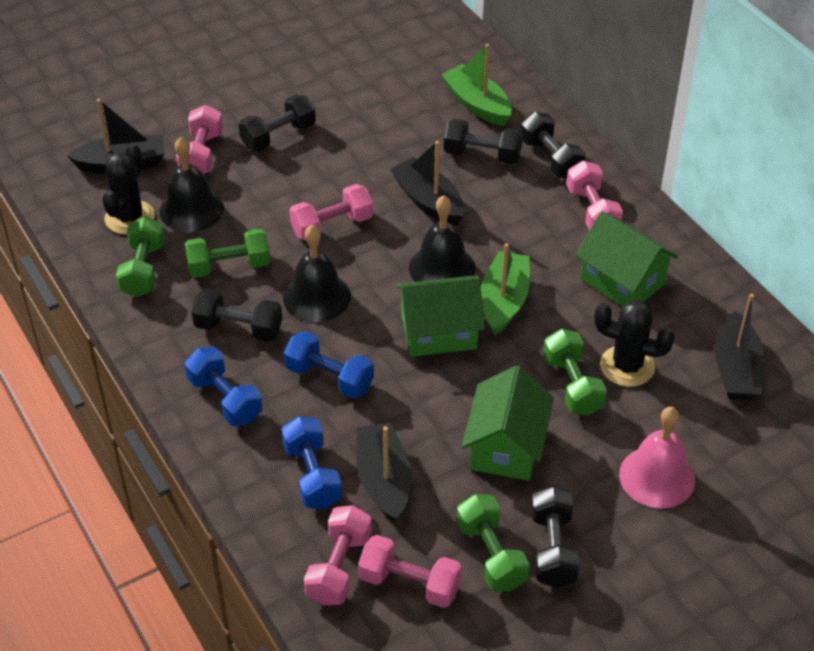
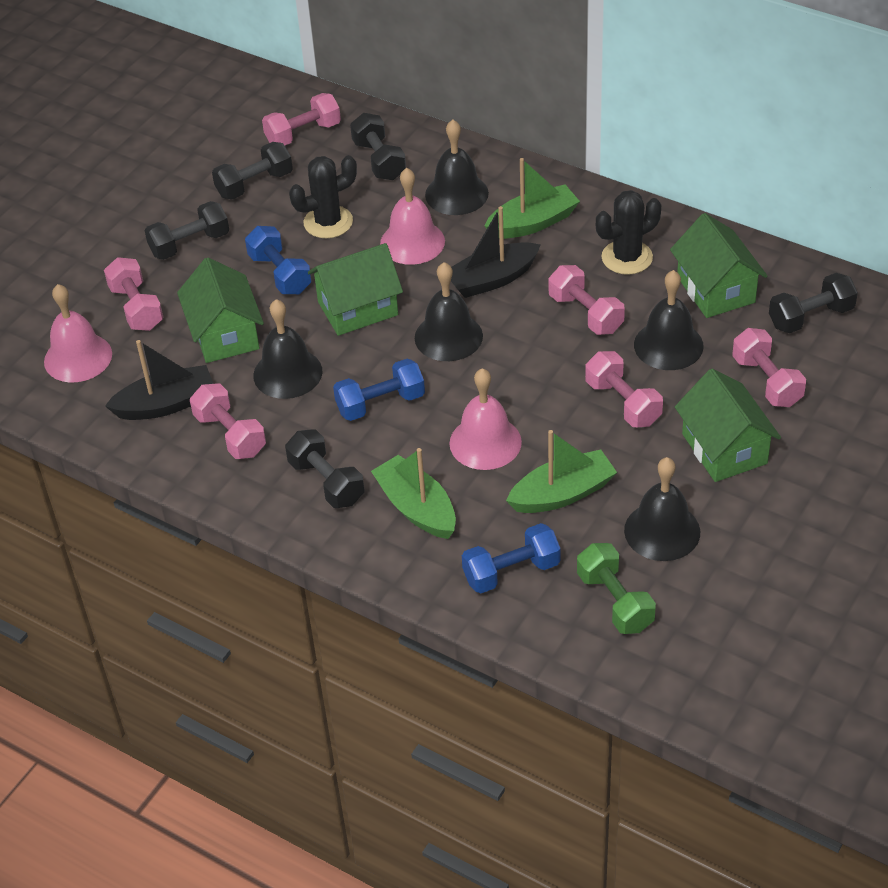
black bell: [159,137,224,232] [283,225,351,322] [409,195,475,282] = 3 -> [253,299,323,399] [415,262,483,361] [425,120,489,215] [624,457,700,561] [634,270,704,370] = 5
black boat: [66,99,165,174] [356,422,412,523] [390,141,464,226] [715,294,765,400] = 4 -> [105,340,214,420] [451,206,541,298] = 2
green boat: [441,44,512,126] [481,243,530,335] = 2 -> [371,448,456,539] [485,158,580,239] [506,430,617,513] = 3
green dumbbell: [116,216,165,297] [185,228,270,278] [457,494,530,592] [543,329,607,416] = 4 -> [577,543,656,634] = 1
green house: [396,275,485,357] [462,366,554,481] [575,211,678,307] = 3 -> [177,257,264,363] [308,243,403,336] [670,213,768,318] [675,368,781,482] = 4
pink bell: [619,406,695,508] = 1 -> [44,284,112,382] [380,168,445,265] [449,368,522,470] = 3
pink dumbbell: [176,105,223,174] [289,184,373,241] [304,505,372,605] [358,535,462,608] [566,161,623,230] = 5 -> [104,257,164,331] [190,383,266,459] [262,93,341,146] [548,265,625,335] [585,351,663,427] [732,328,806,407] = 6

